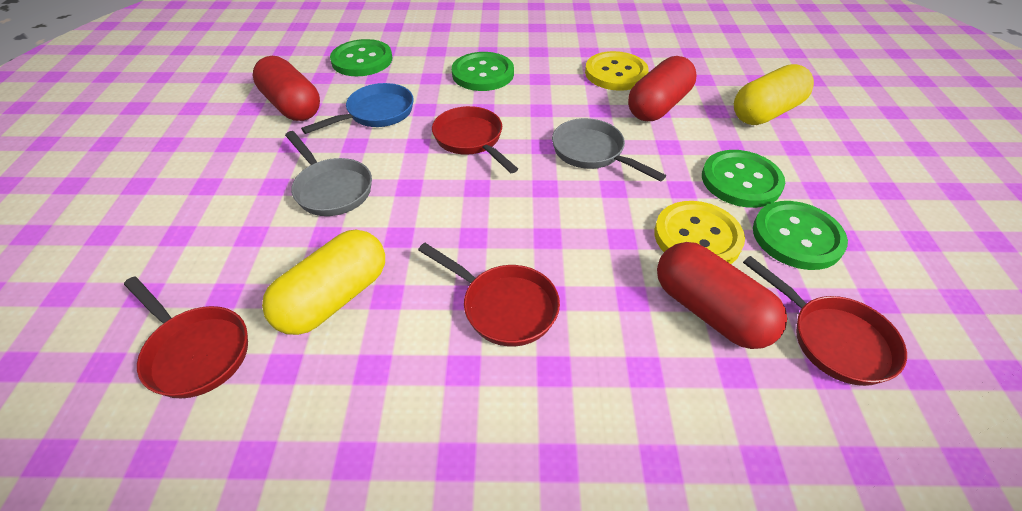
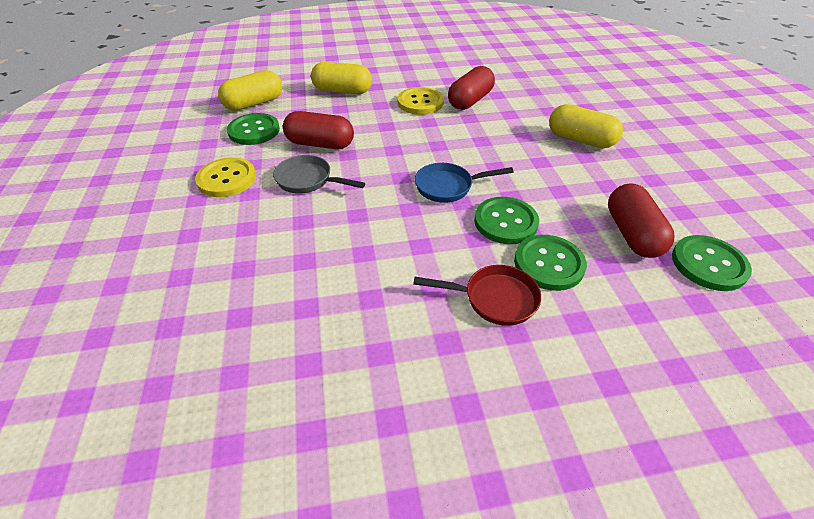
grey pan: [285,131,372,216] [552,118,666,182] = 2 -> [273,155,365,194] = 1
red pan: [124,276,248,399] [418,243,560,347] [432,106,518,173] [743,256,907,386] = 4 -> [413,265,541,326] = 1
yellow capsule: [262,230,385,335] [734,64,814,125] = 2 -> [218,70,282,111] [311,62,372,94] [549,104,623,148] = 3

